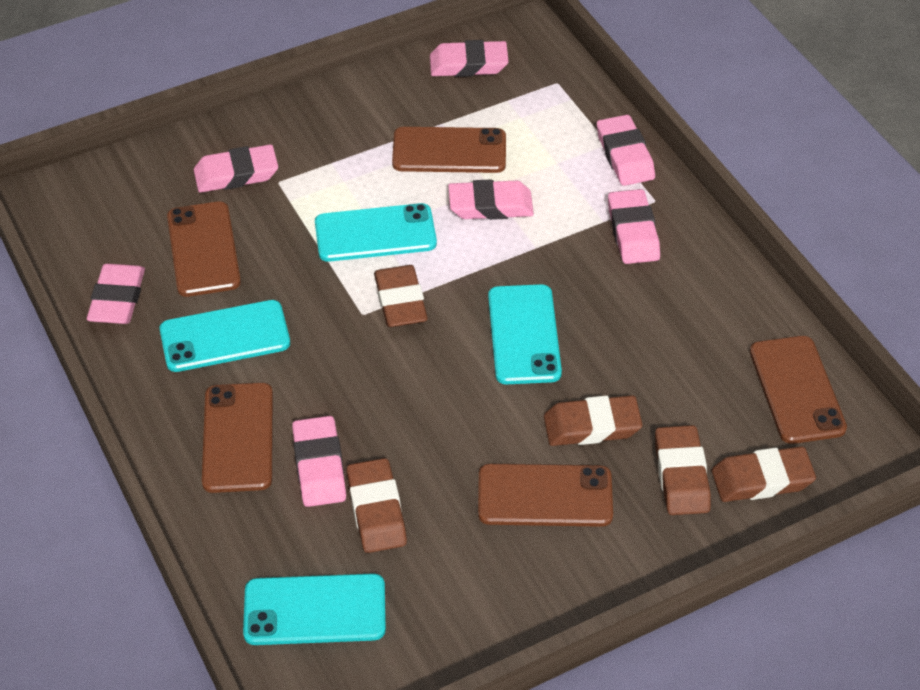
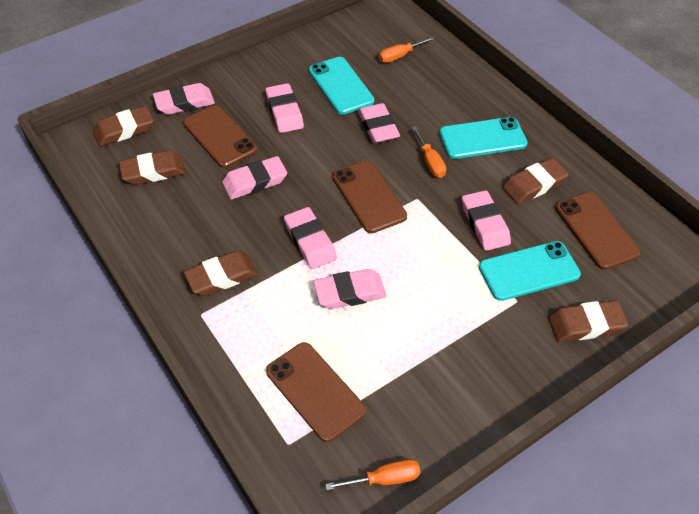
brown phone: [167,201,241,297] [202,383,273,493] [392,127,506,173] [478,464,613,527] [750,336,847,444] = 5 -> [183,105,257,168] [266,342,366,442] [332,161,407,233] [555,192,640,270] = 4
orange screwdriver: none = 0 -> [325,459,420,490] [379,37,434,63] [412,126,446,178] = 3
turquoise phone: [160,300,290,372] [243,574,386,645] [315,203,437,262] [488,284,562,384] = 4 -> [309,57,375,115] [439,117,528,159] [479,241,581,301] = 3

